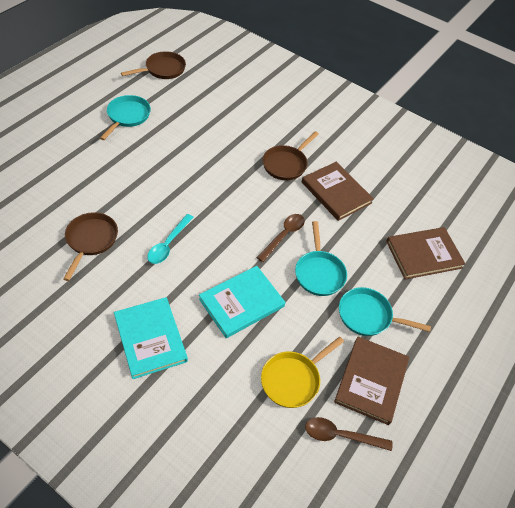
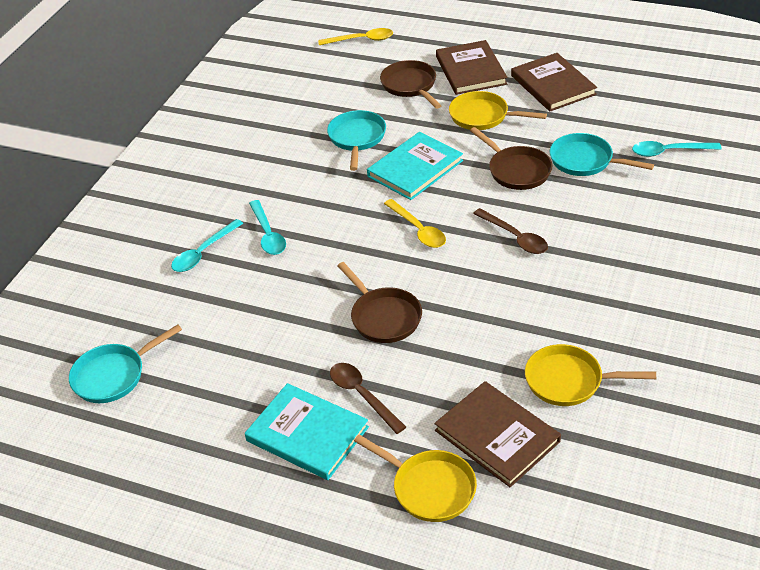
turquoise spoon: [147,214,194,264] = 1 -> [171,219,243,272] [249,200,286,255] [632,141,722,157] = 3
yellow pan: [261,337,344,408] = 1 -> [354,434,477,522] [449,91,547,130] [525,344,656,406] = 3
yellow spoon: none = 0 -> [318,28,393,45] [384,199,446,248] = 2

